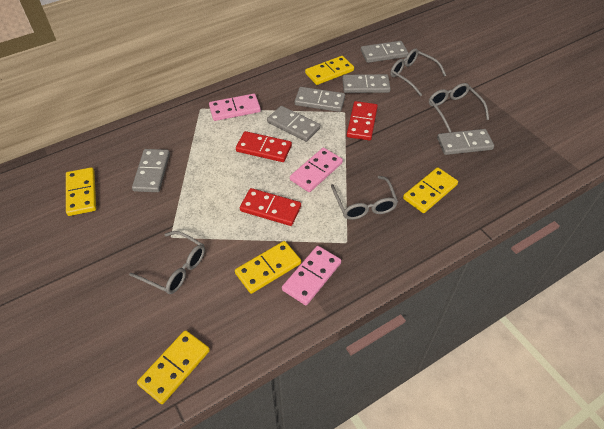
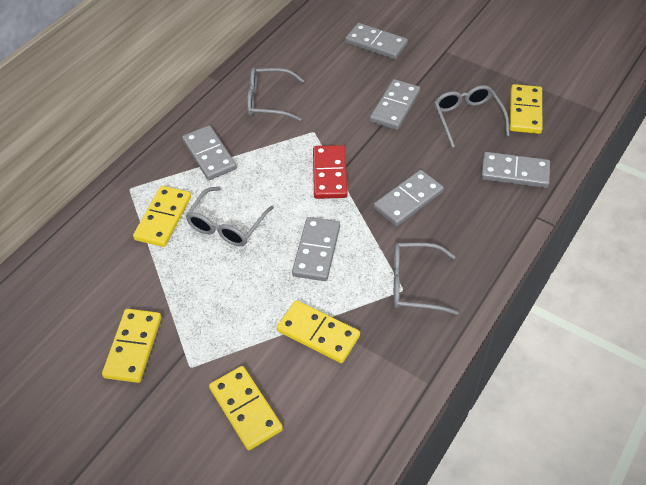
pink domino: [209,94,261,121] [282,246,341,305] [290,148,343,192] = 3 -> none = 0
red domino: [236,131,292,162] [240,188,301,226] [347,101,378,141] = 3 -> [313,145,348,199] = 1

